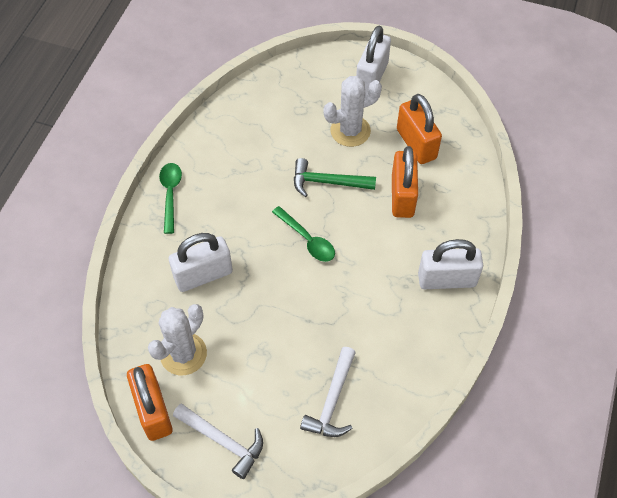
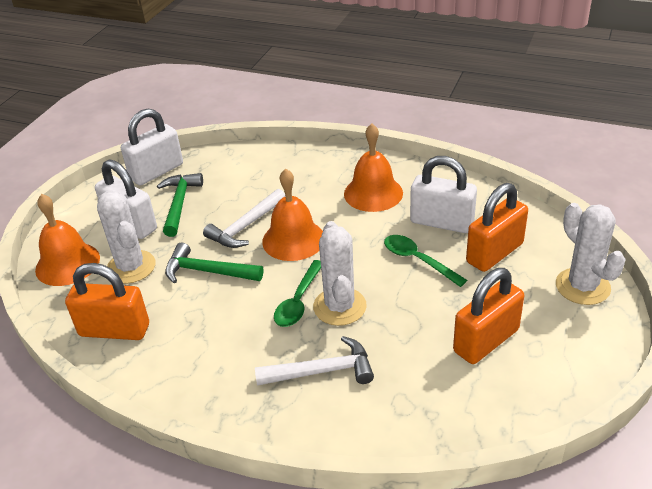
green hammer: [294,158,376,197] = 1 -> [157,173,203,237] [165,243,263,283] = 2
orange bell: none = 0 -> [35,194,100,286] [262,169,323,261] [344,124,403,212] = 3
white cactus: [148,304,207,375] [324,76,382,147] = 2 -> [97,190,156,284] [313,221,367,326] [556,203,626,305] = 3

